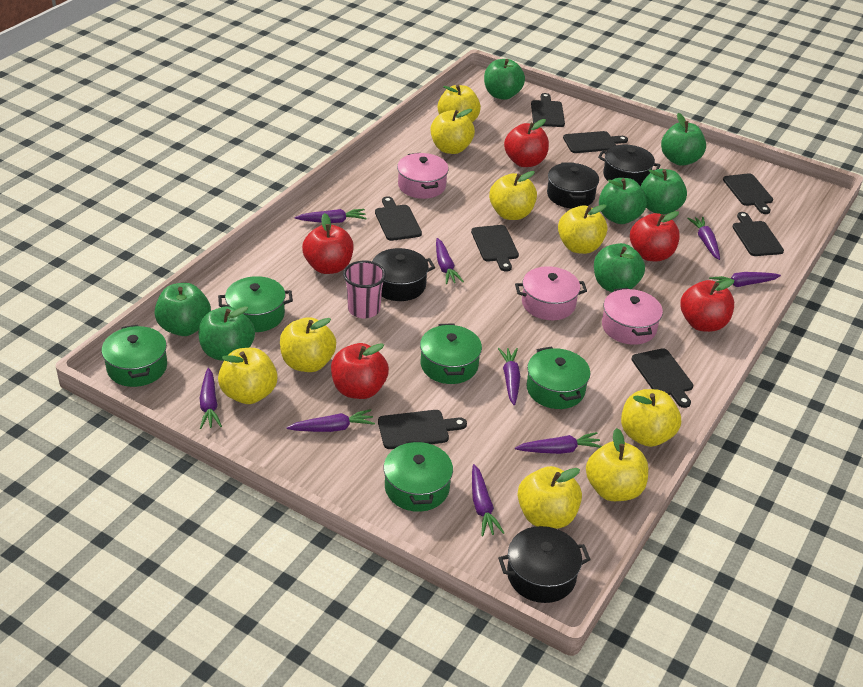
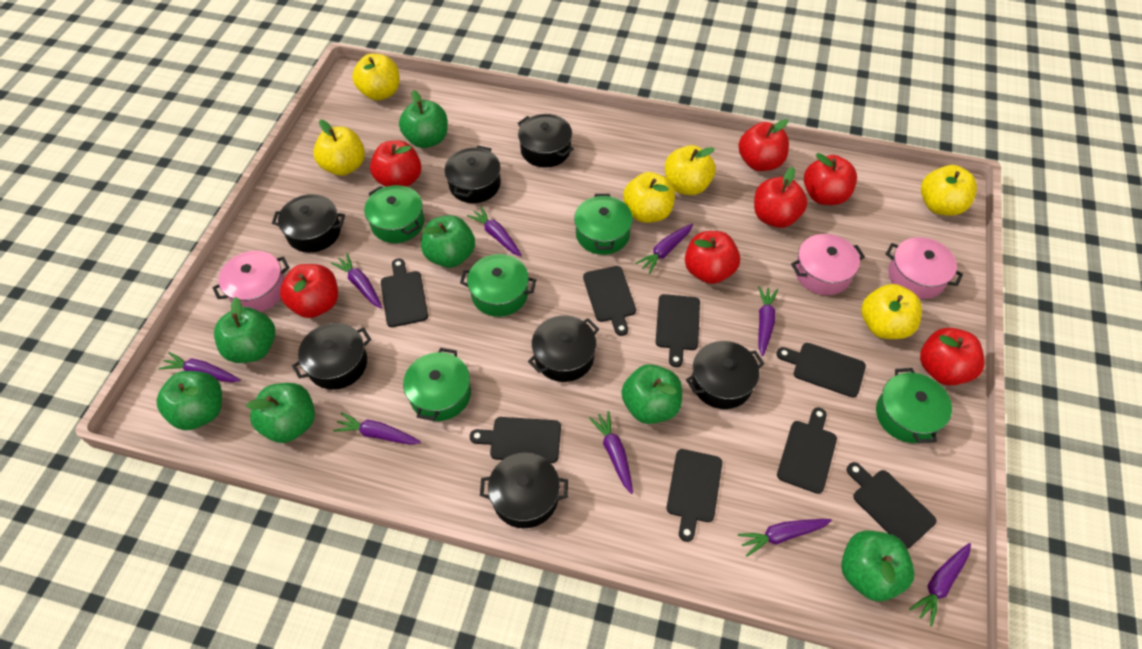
black pot: [372,248,435,301] [498,526,591,603] [547,163,599,208] [598,145,660,187] = 4 -> [272,194,345,253] [292,323,371,390] [444,145,501,203] [480,452,568,528] [517,114,574,168] [528,316,599,382] [686,341,765,409] = 7
pink cup: [343,261,386,318] = 1 -> none = 0
red apple: [302,213,353,274] [331,343,389,399] [504,119,549,167] [630,211,680,261] [680,279,734,332] = 5 -> [280,264,338,318] [370,140,421,187] [685,231,740,284] [738,119,789,171] [754,167,808,228] [804,153,857,205] [920,328,985,386] = 7
yellow apple: [218,348,278,404] [280,317,336,372] [431,109,475,154] [438,85,481,122] [489,171,537,220] [518,466,582,529] [558,204,608,254] [586,428,648,501] [621,389,681,447] = 9 -> [313,120,365,176] [352,53,399,100] [623,172,675,223] [665,145,715,195] [861,284,922,339] [921,165,977,216] = 6

